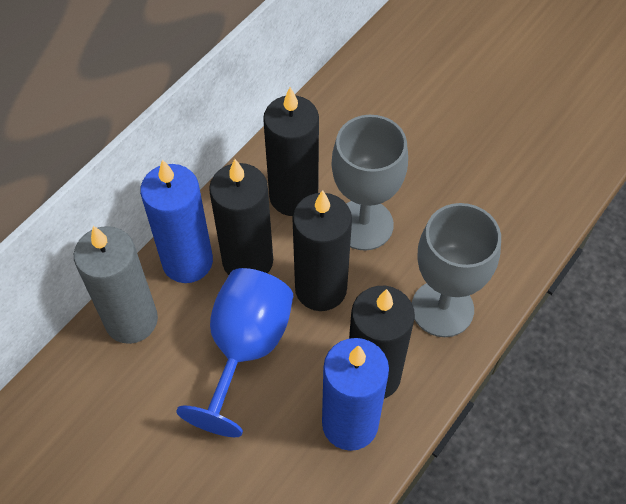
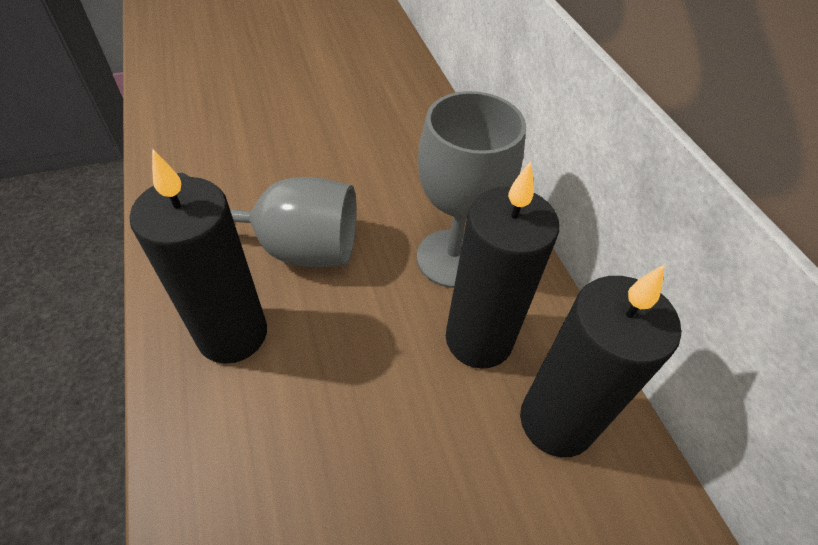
black candle: [209,159,273,275] [263,87,319,216] [292,190,352,311] [349,286,415,399] = 4 -> [129,148,267,364] [446,161,559,369] [520,264,681,457] = 3
blue candle: [140,159,213,283] [322,338,389,451] = 2 -> none = 0
blue goblet: [176,268,293,437] = 1 -> none = 0
grey candle: [74,226,158,344] = 1 -> none = 0

